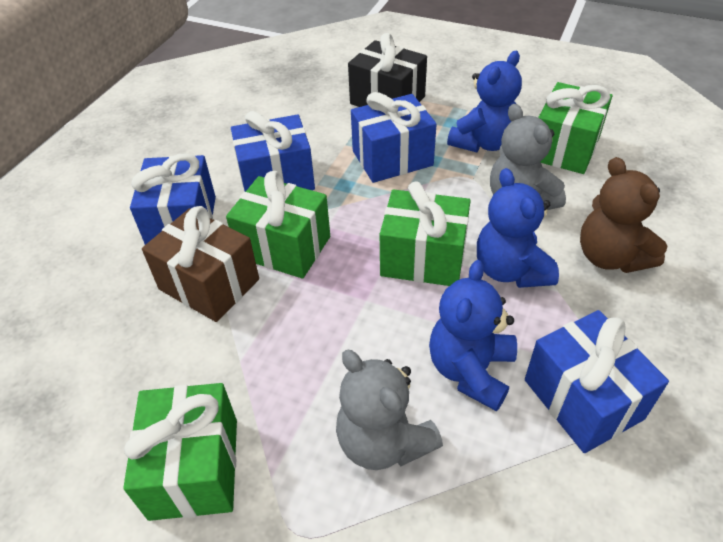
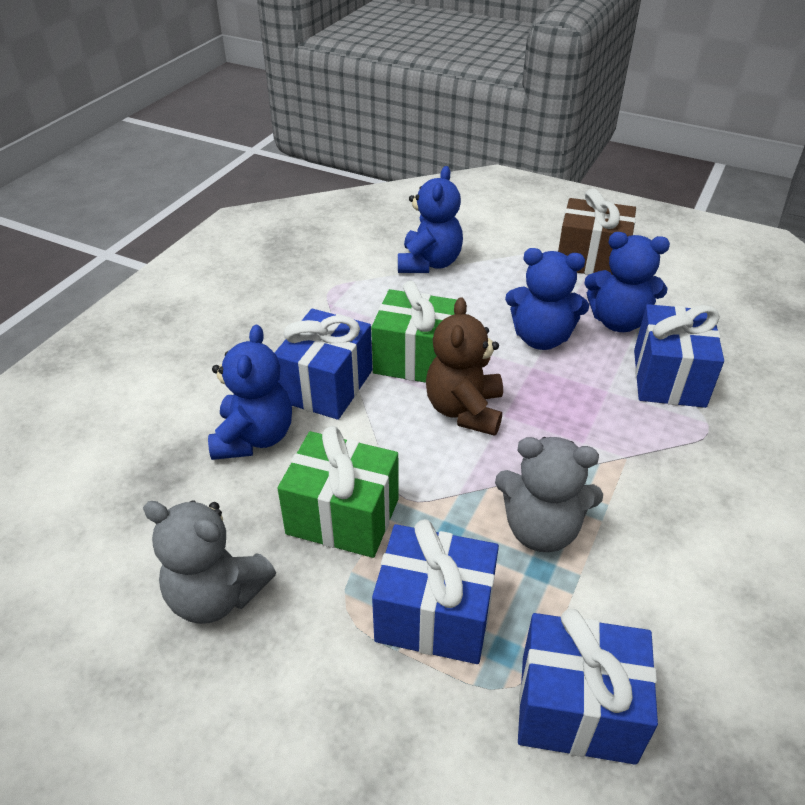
black gift: [348,33,427,107] = 1 -> none = 0
blue teddy bear: [429,260,517,411] [447,51,522,152] [477,168,559,288] = 3 -> [208,325,292,460] [398,166,463,273] [505,248,589,350] [584,232,670,332] = 4
green gift: [123,383,237,521] [226,171,330,279] [380,182,471,286] [538,82,612,174] = 4 -> [278,426,399,558] [371,281,457,383] = 2

